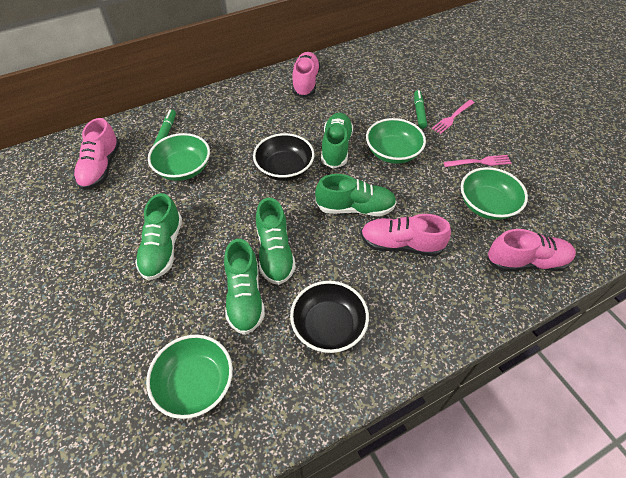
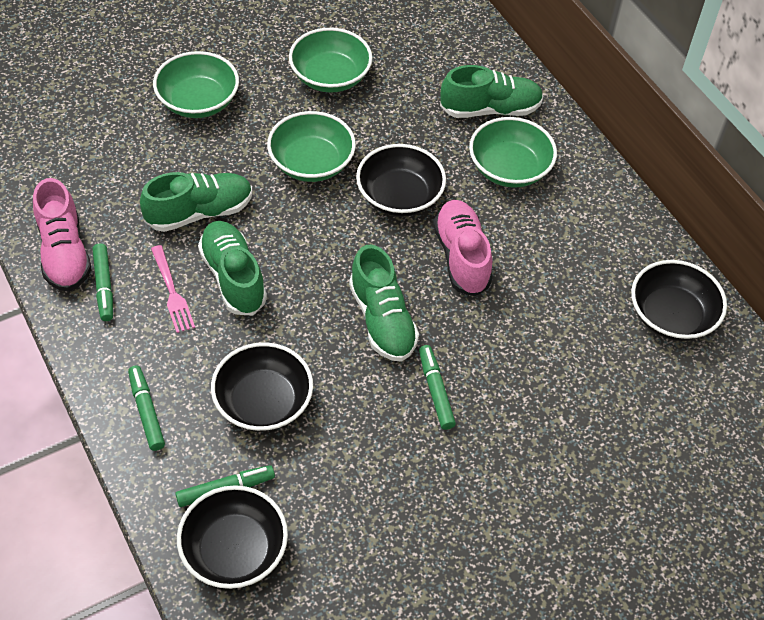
black bowl: [253,133,314,181] [290,281,369,353] = 2 -> [177,485,288,589] [211,342,313,432] [356,144,446,217] [631,260,727,341] = 4
green marker: [153,110,176,145] [414,90,427,129] = 2 -> [92,243,113,321] [128,366,165,451] [175,465,275,507] [419,345,456,430] = 4
green shoe: [135,193,182,280] [224,239,265,335] [256,198,296,285] [315,174,397,216] [321,113,353,168] = 5 -> [140,172,252,232] [198,221,267,316] [349,245,419,362] [440,65,544,118] = 4
pink fork: [432,100,474,134] [444,155,511,167] = 2 -> [151,245,195,333] = 1
pink shoe: [74,118,120,190] [292,52,320,98] [361,214,451,256] [487,229,576,271] = 4 -> [33,178,92,292] [433,200,492,297] = 2

